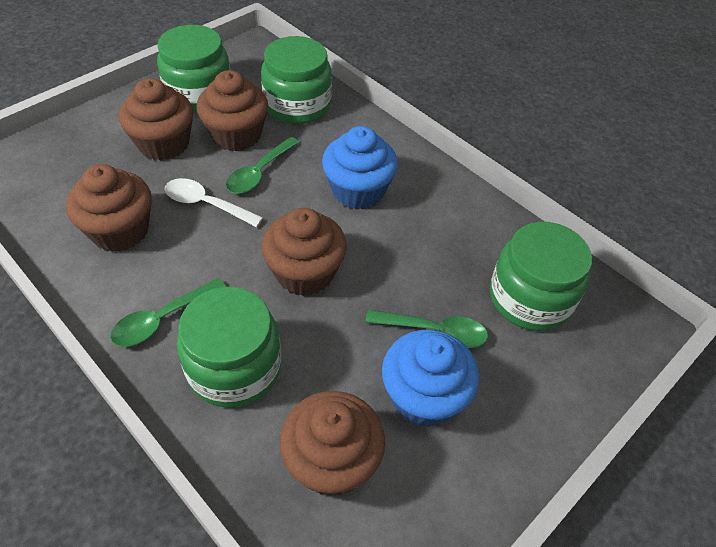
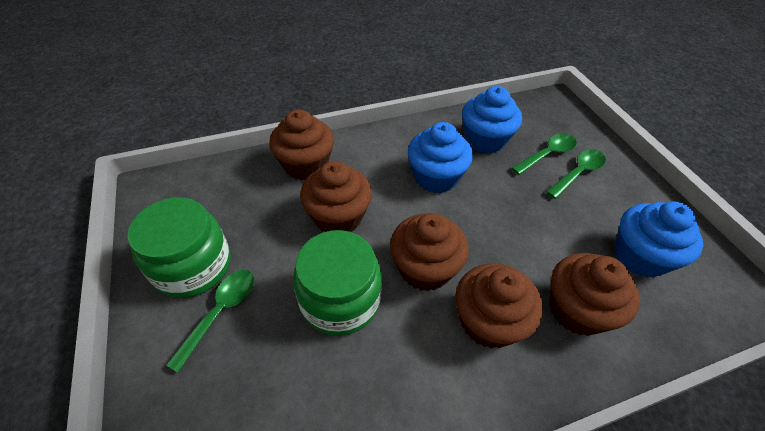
blue cupcake: [322,126,398,209] [382,330,479,427] = 2 -> [408,122,473,193] [462,86,522,154] [614,201,703,278] = 3
green jar: [157,25,230,112] [177,287,281,408] [261,36,332,124] [490,222,592,331] = 4 -> [127,197,231,298] [293,230,382,336] = 2
white spoon: [165,178,263,227] = 1 -> none = 0

